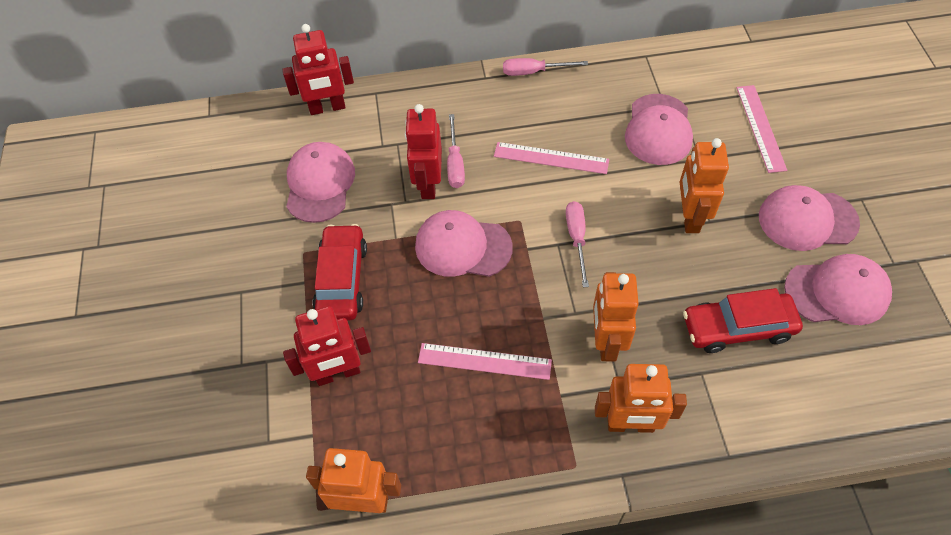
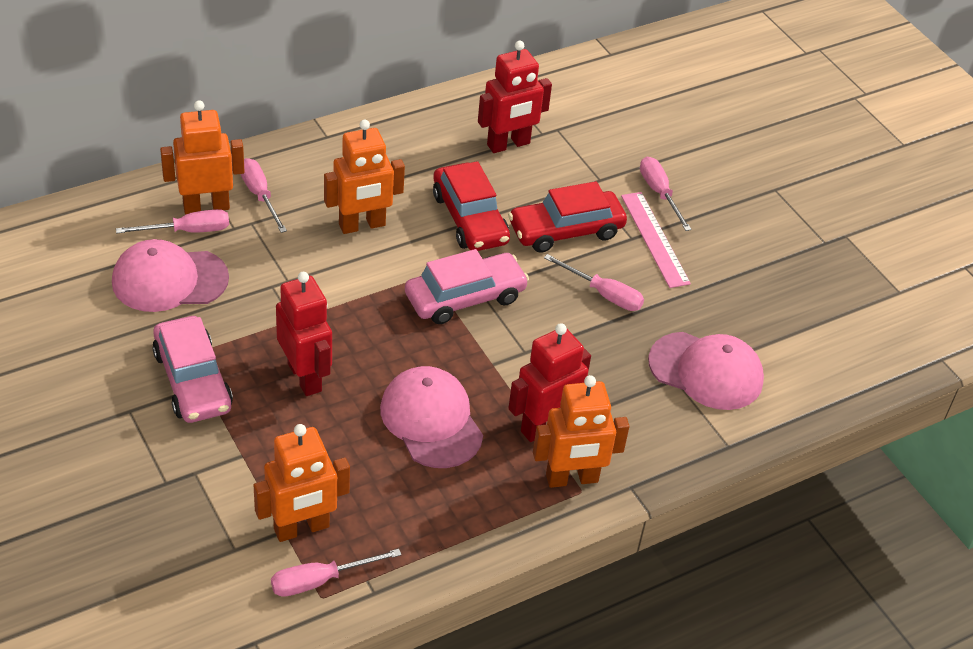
pink cap: [286,142,355,223] [415,210,513,277] [625,94,693,165] [759,185,860,251] [784,254,892,325] = 5 -> [112,239,229,312] [380,366,483,468] [648,332,764,410] = 3
pink car: none = 0 -> [152,316,233,423] [405,249,529,324] = 2
pink ruler: [418,343,552,380] [494,142,609,174] [737,85,787,173] = 3 -> [621,192,691,288] = 1
pink screwdriver: [447,114,465,188] [503,58,588,76] [566,201,589,287] = 3 -> [116,209,229,233] [241,158,287,233] [271,549,401,597] [544,254,644,311] [640,157,692,231] = 5

